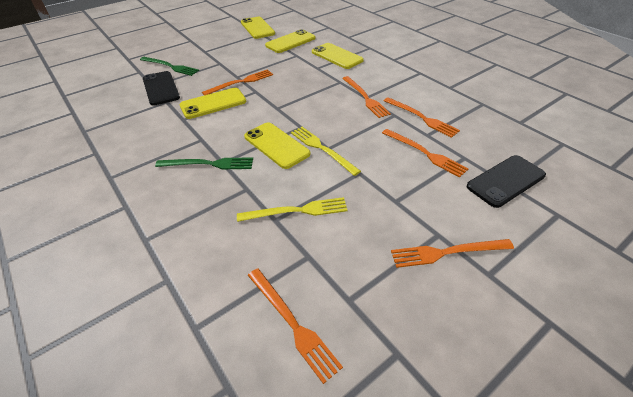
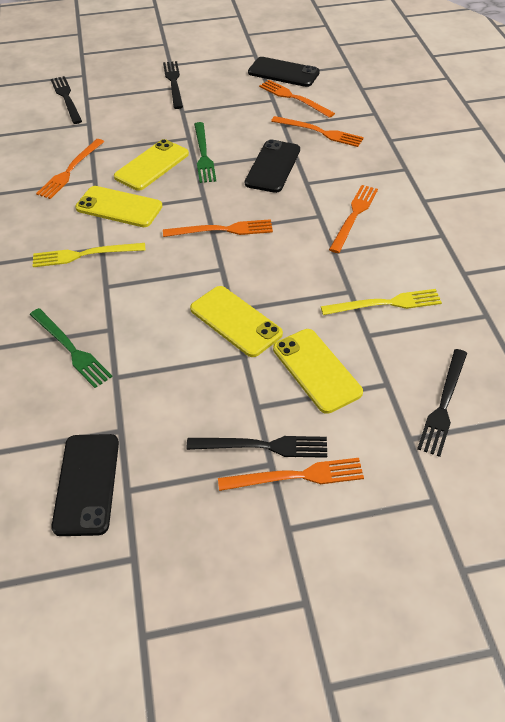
black fork: none = 0 -> [51,76,82,124] [163,61,183,109] [186,436,327,458] [417,349,467,457] = 4
black phone: [143,71,180,106] [467,155,546,208] = 2 -> [51,434,119,536] [245,140,300,193] [248,57,320,87] = 3
yellow phone: [180,88,246,119] [241,17,275,39] [244,122,310,169] [265,29,316,53] [312,43,364,69] = 5 -> [75,186,163,227] [114,139,189,191] [190,286,283,357] [273,329,363,414] = 4

